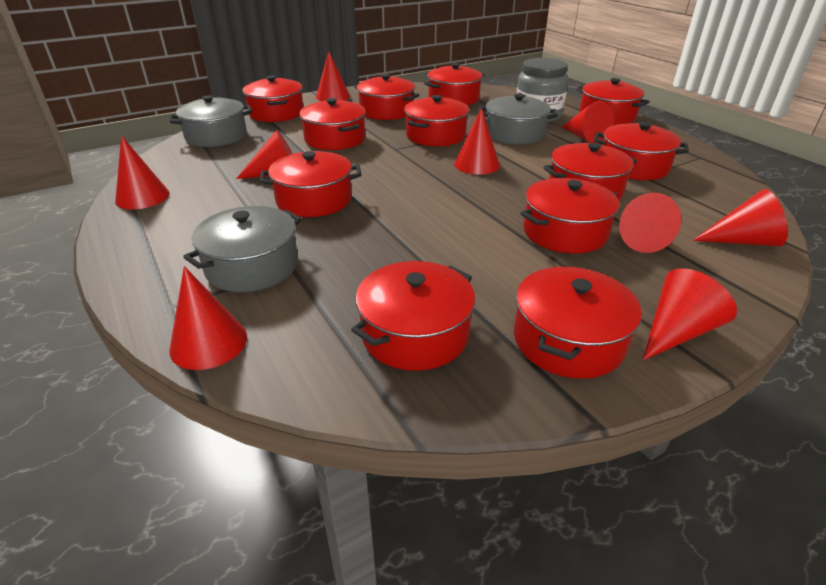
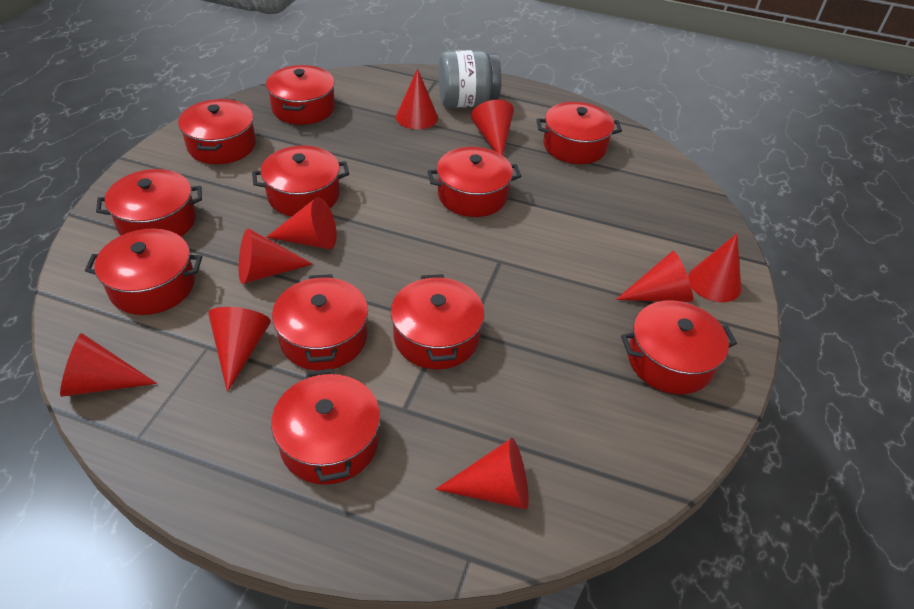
grey pot: [169,95,253,147] [183,206,302,292] [478,94,558,145] = 3 -> none = 0
red pot: [243,75,304,122] [259,151,361,217] [299,98,366,150] [351,261,475,371] [354,74,419,120] [404,95,469,146] [424,63,484,105] [514,267,642,379] [521,178,619,254] [543,143,637,200] [577,78,650,125] [594,122,689,180] = 12 -> [85,229,202,315] [96,169,202,236] [178,99,256,164] [252,146,349,216] [266,65,335,125] [271,368,380,485] [272,274,368,370] [391,274,484,369] [427,147,521,217] [536,102,622,164] [621,301,737,394] = 11

